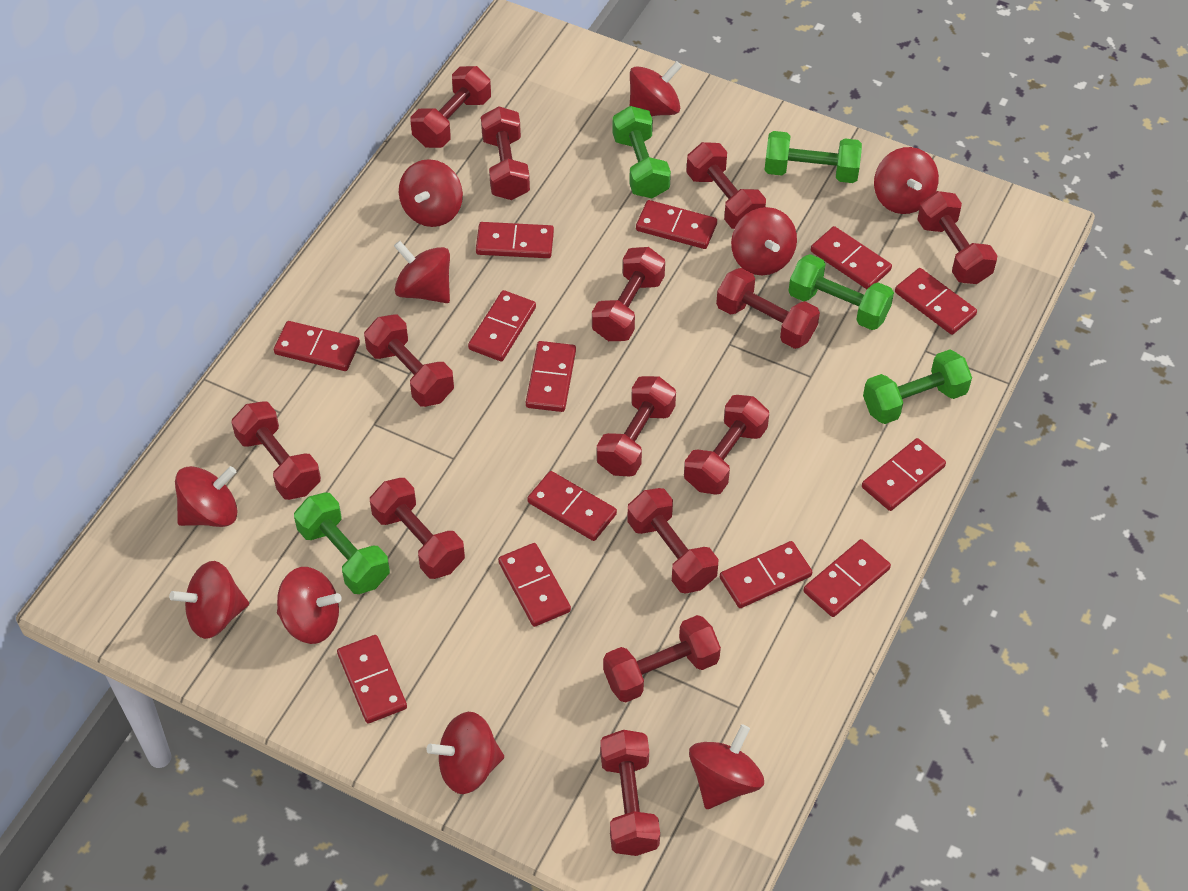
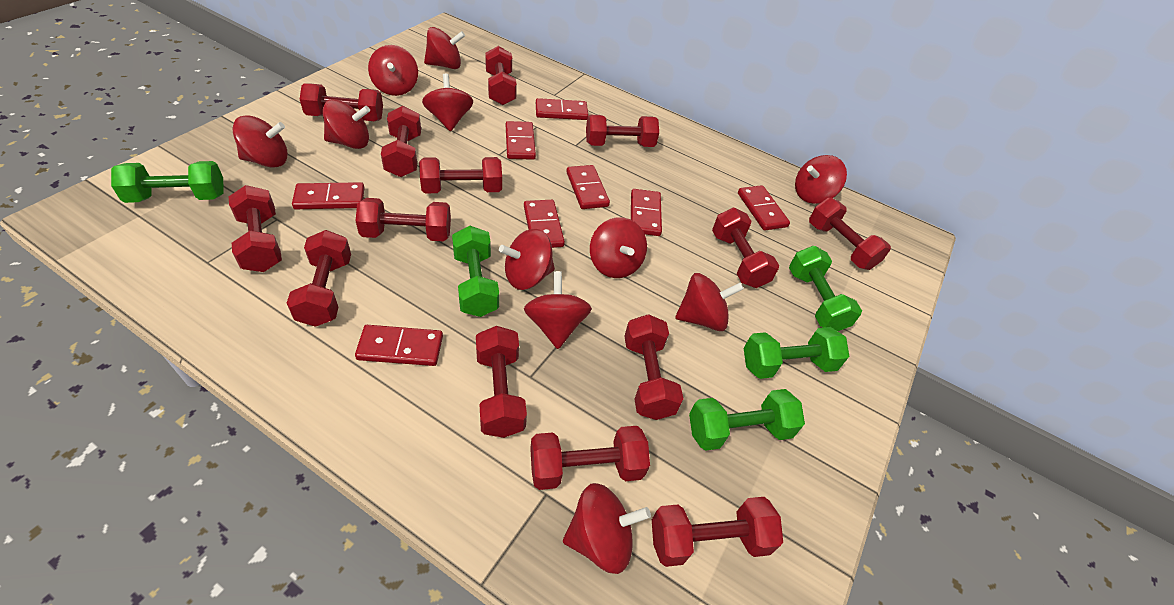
red domino: [274,321,360,371] [337,635,407,723] [468,290,536,361] [476,222,554,258] [498,543,571,627] [526,341,576,412] [527,471,617,541] [636,200,717,249] [720,541,812,608] [803,539,891,617] [811,226,892,289] [862,438,946,511] [895,268,977,335] = 13 -> [292,182,364,209] [355,325,443,366] [506,121,536,160] [524,200,565,248] [536,98,589,120] [566,165,610,209] [631,189,662,236] [738,185,790,230] = 8
red spinning top: [169,561,249,639] [175,466,238,527] [277,567,342,644] [394,241,450,303] [399,159,463,227] [427,712,504,794] [630,61,682,116] [689,724,764,809] [731,207,797,275] [874,147,939,214] = 10 -> [232,115,288,167] [323,99,370,149] [368,45,418,96] [422,74,473,132] [424,27,465,69] [499,229,555,290] [524,271,592,349] [563,483,651,574] [590,217,647,278] [675,273,744,331] [795,155,847,204] = 11

